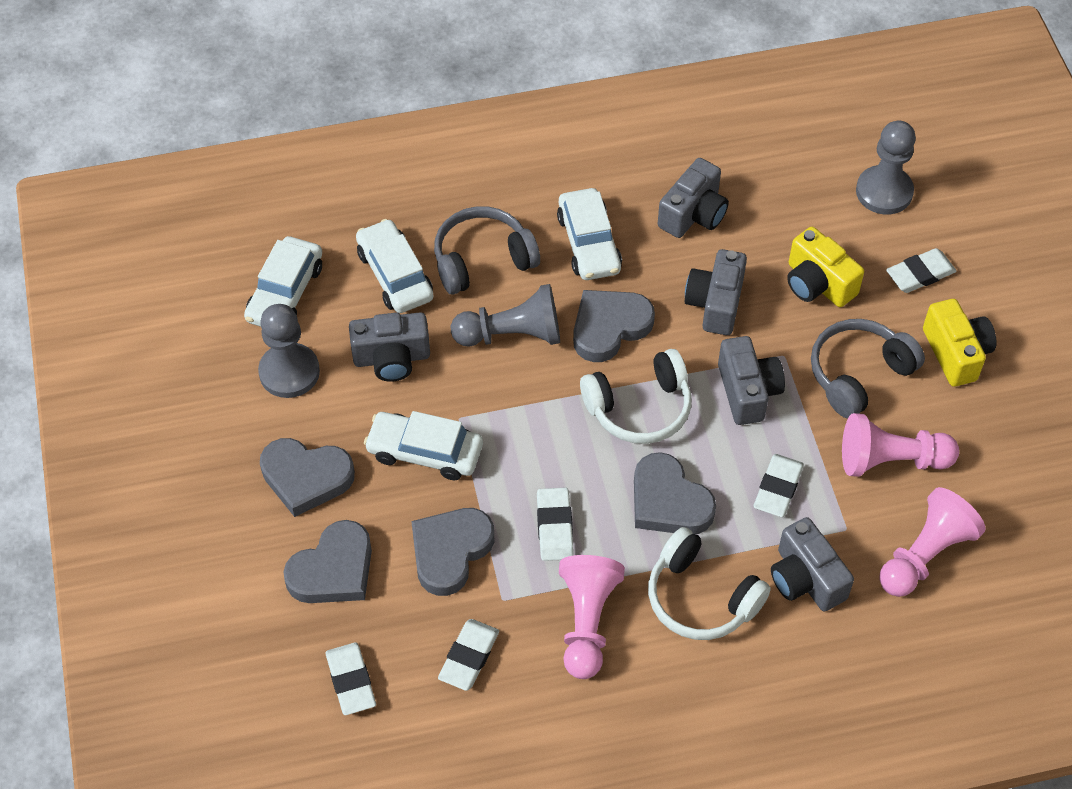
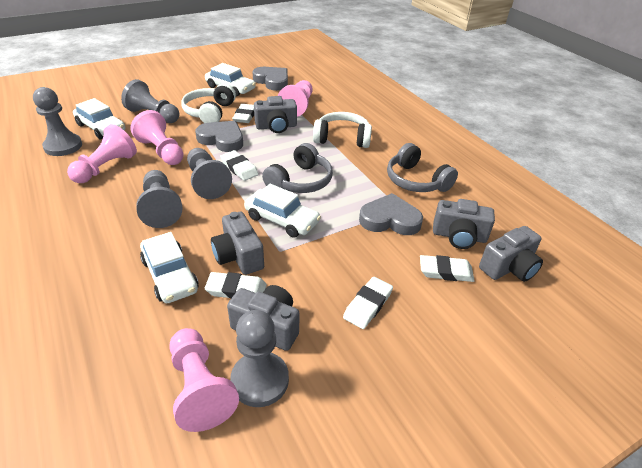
grey heart: [260,438,355,517] [283,520,372,603] [411,508,494,596] [573,290,655,362] [634,452,716,534] = 5 -> [195,121,243,152] [252,67,288,91] [359,193,423,235] = 3
grey pawn: [258,304,320,398] [451,284,560,347] [856,121,916,215] = 3 -> [33,87,82,156] [121,79,179,123] [136,170,183,228] [187,148,232,199] [230,310,289,407] = 5
pink pawn: [559,555,625,679] [842,413,959,477] [879,487,986,597] = 3 -> [67,124,137,183] [130,110,184,165] [169,328,239,432] [278,80,313,117] = 4
yellow camera: [787,227,864,307] [923,299,997,387] = 2 -> none = 0

